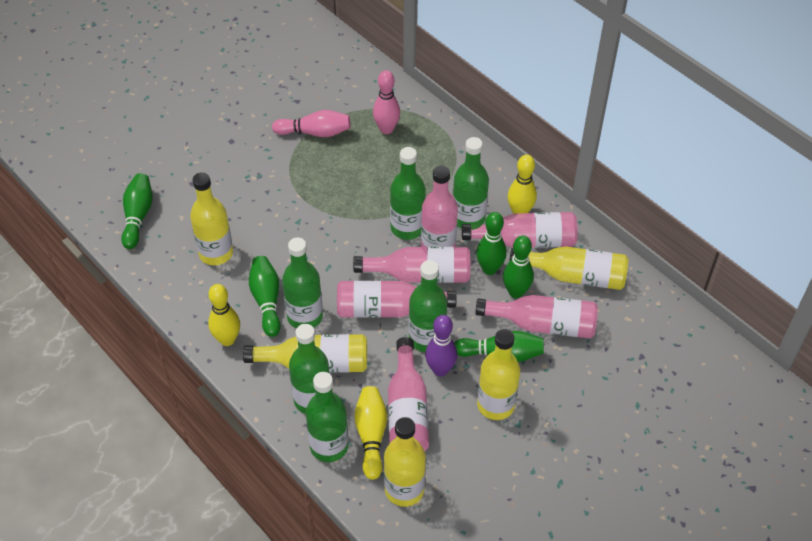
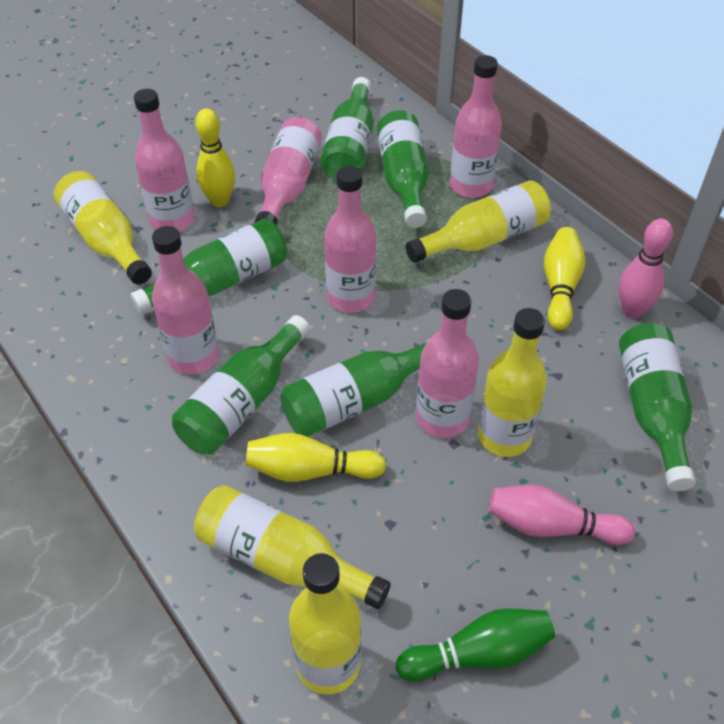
green bowling pin: [121,173,153,249] [249,256,281,337] [454,331,544,362] [476,212,507,275] [503,236,534,298] = 5 -> [396,608,555,681] = 1
purple bowling pin: [425,315,457,376] = 1 -> none = 0

